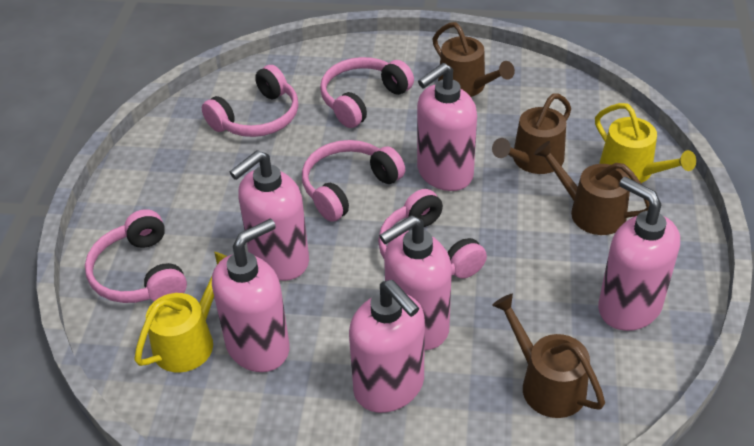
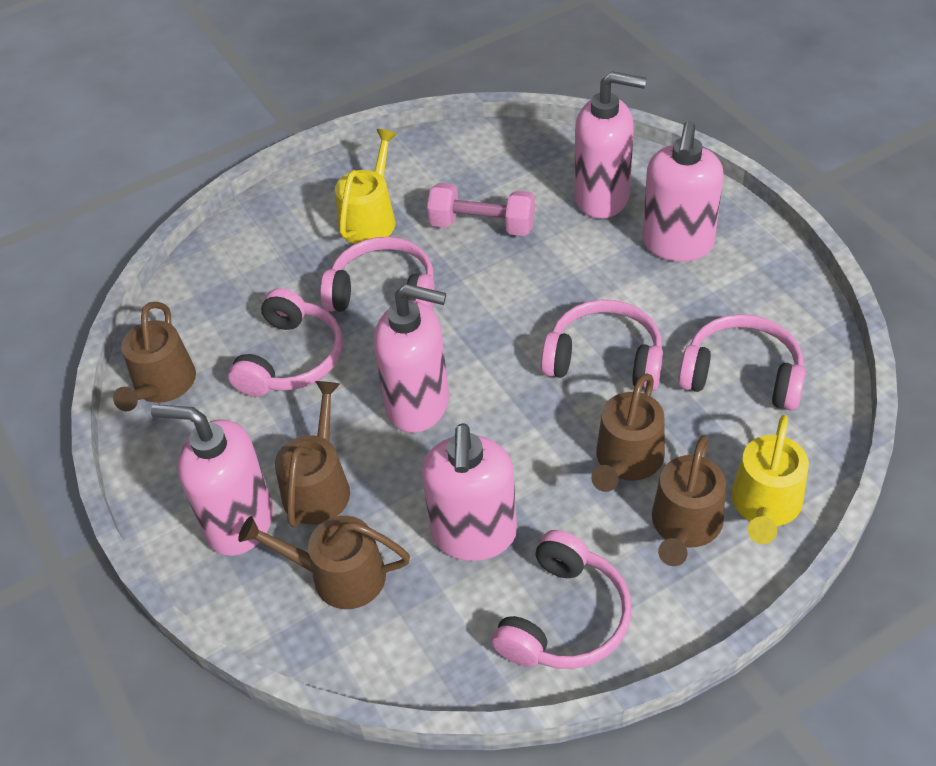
brown watering can: [433,22,515,97] [492,94,571,174] [492,294,605,418] [534,141,649,235] = 4 -> [113,302,196,411] [238,516,410,609] [275,381,350,527] [591,373,665,492] [652,435,726,566] = 5
pink dumbbell: none = 0 -> [427,183,535,236] = 1
pink soap dispenser: [212,219,290,372] [230,150,309,281] [349,280,425,413] [379,215,452,350] [417,63,477,191] [598,177,680,331] = 6 -> [151,404,273,556] [374,284,449,433] [421,423,517,561] [575,71,646,219] [642,121,723,262] = 5

